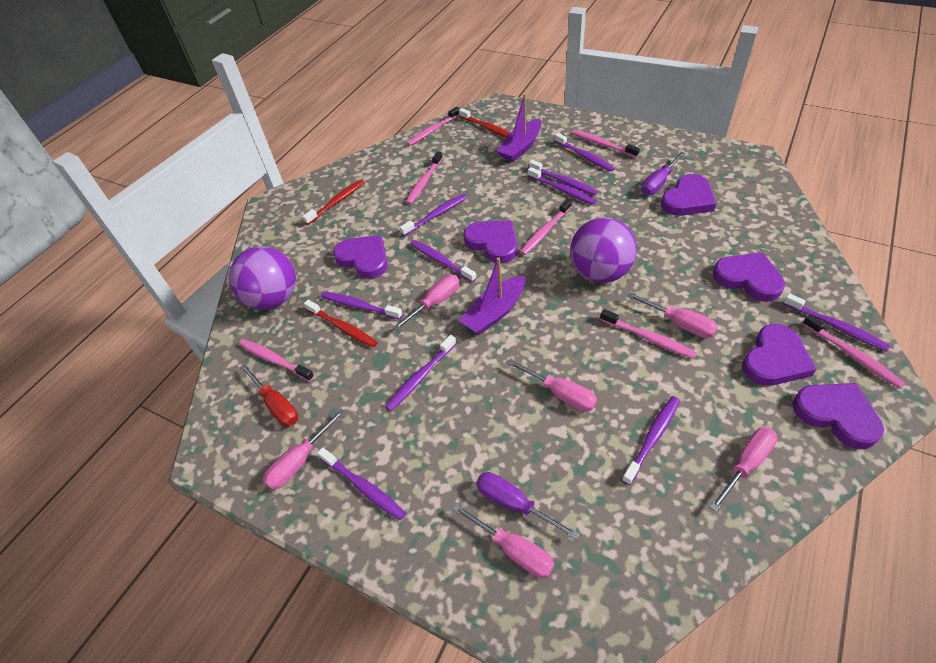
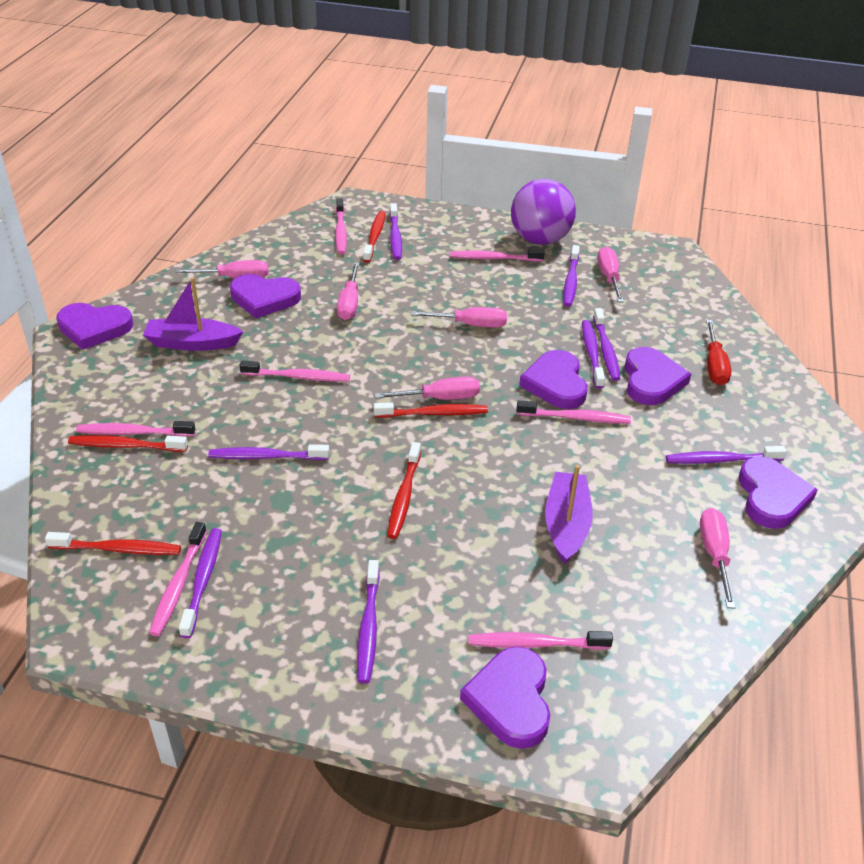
purple ball: [229,246,296,310] [570,217,637,283] = 2 -> [511,179,576,245] = 1
purple screwdriver: [476,472,580,540] [642,152,685,195] = 2 -> none = 0
purple toothbrush: [317,447,406,520] [321,291,402,320] [385,335,457,411] [400,194,467,236] [410,240,476,282] [528,167,596,205] [529,160,598,195] [554,133,615,172] [622,396,680,485] [783,293,890,352] = 10 -> [179,528,222,638] [208,444,330,460] [357,560,380,684] [389,203,402,260] [563,245,580,307] [582,320,605,389] [593,308,620,381] [666,446,787,464] = 8
red toothbrush: [302,180,364,225] [304,300,378,348] [459,108,510,137] = 3 -> [45,532,181,555] [68,435,188,452] [363,211,386,262] [374,402,488,418] [387,442,421,539] = 5

